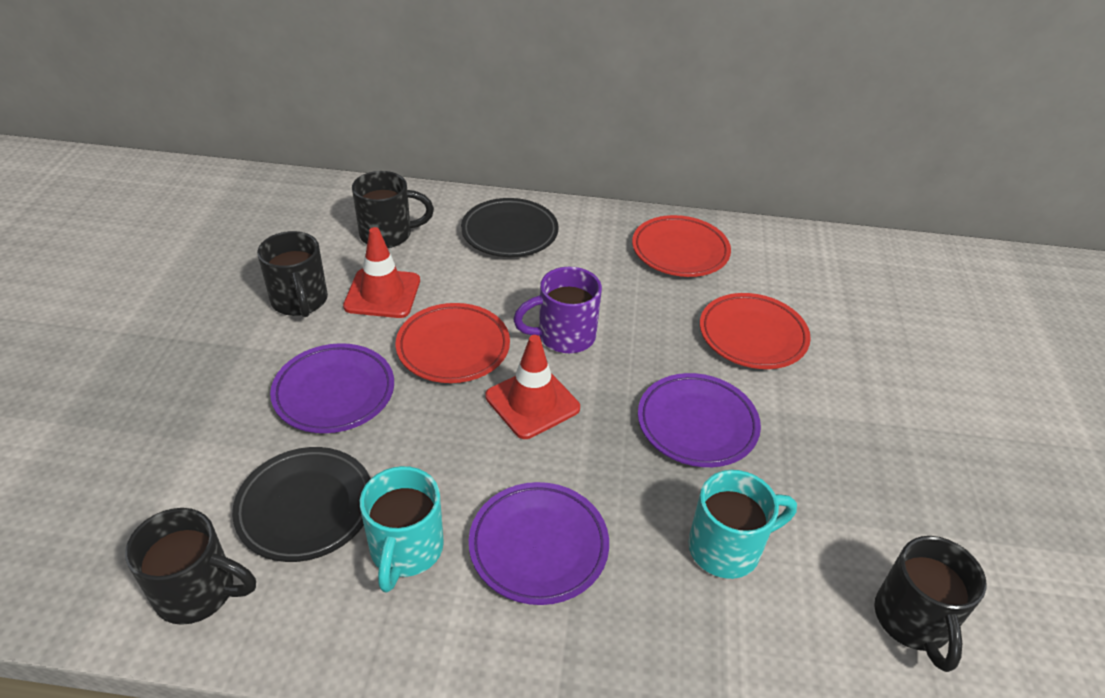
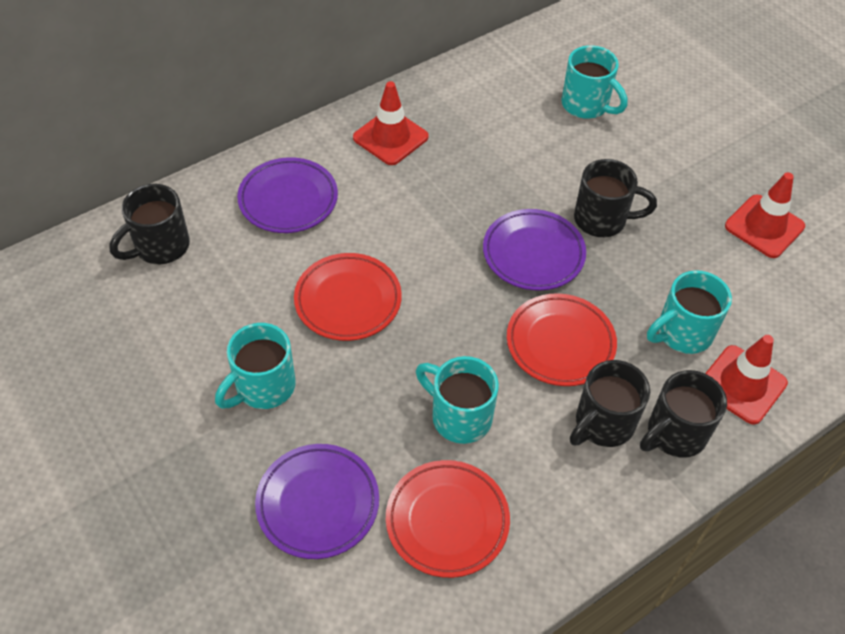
black plate: [232,447,371,562] [461,198,559,257] = 2 -> none = 0
purple mug: [513,267,602,353] = 1 -> none = 0
red traffic cone: [343,227,420,318] [485,335,580,439] = 2 -> [353,81,429,165] [705,335,788,425] [725,172,805,258] = 3
turquoise mug: [360,466,444,592] [688,470,797,579] = 2 -> [215,323,296,409] [416,356,499,444] [561,45,627,119] [647,270,732,354] = 4

